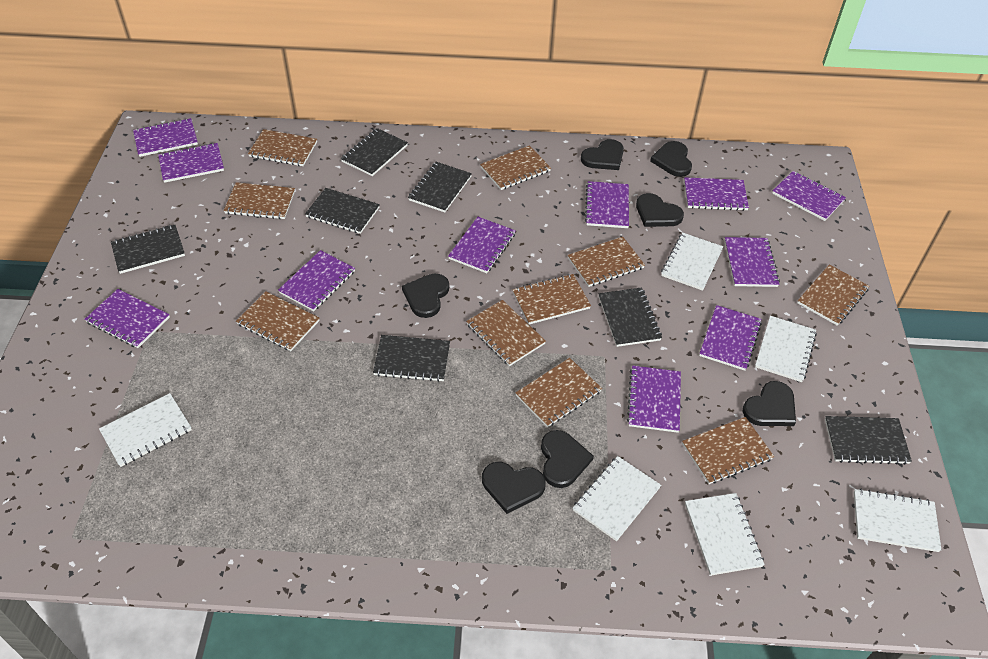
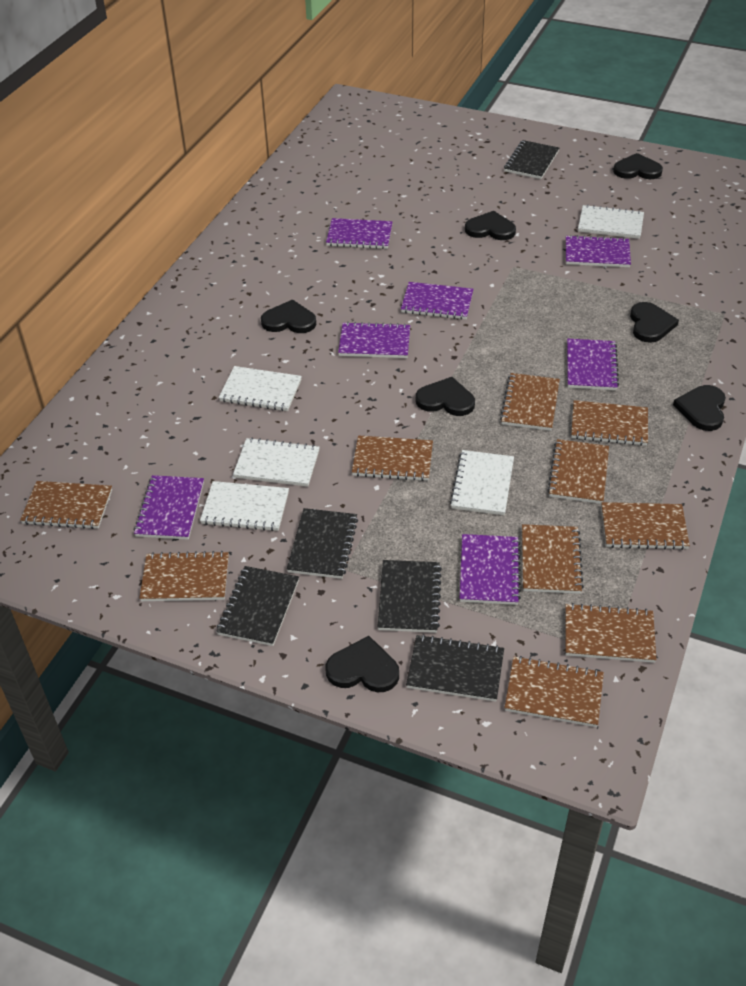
black notebook: [111,225,185,274] [305,188,380,234] [341,128,408,176] [373,335,450,382] [408,162,472,212] [598,287,662,347] [825,416,912,465] = 7 -> [216,566,299,646] [287,508,358,579] [377,560,442,633] [406,634,504,702] [504,140,559,179] = 5
purple notebook: [84,289,170,348] [133,118,198,157] [158,143,224,183] [278,250,355,311] [448,217,516,273] [585,181,629,228] [627,365,681,433] [684,177,749,211] [699,305,762,371] [724,237,780,287] [772,171,846,221] = 11 -> [134,475,204,540] [326,218,393,249] [338,322,410,358] [401,282,473,320] [460,534,521,605] [566,235,631,268] [567,339,619,390] = 7
white notebook: [99,393,192,467] [573,456,661,541] [661,232,723,291] [685,493,764,576] [755,316,817,382] [853,489,941,552] = 6 -> [200,481,289,531] [219,366,302,411] [233,437,320,487] [450,450,514,515] [578,205,644,239] = 5

